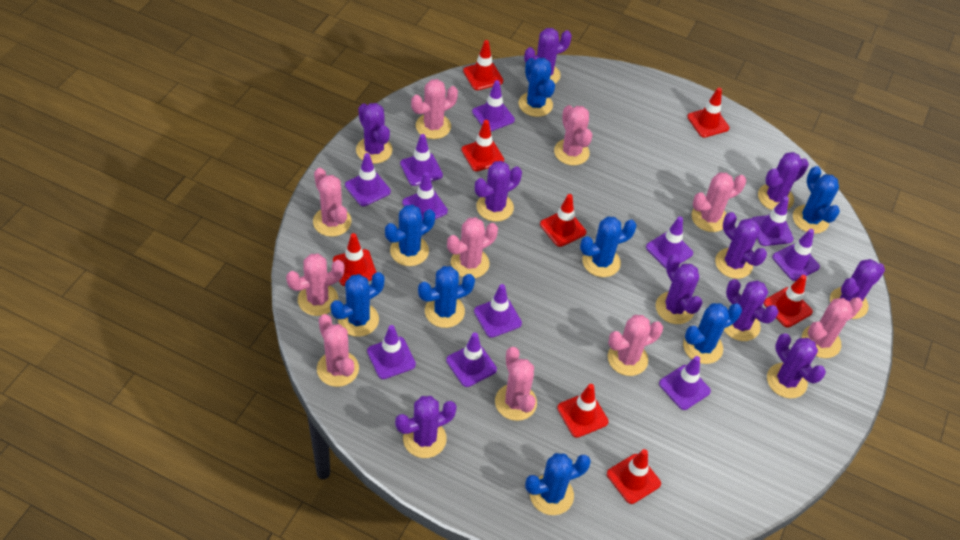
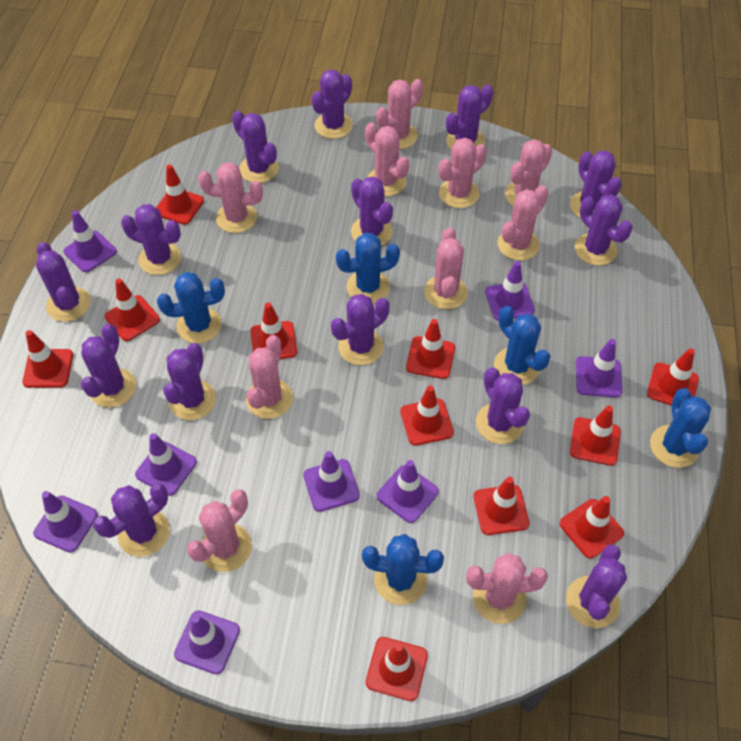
blue cactus: [330,272,384,337] [385,205,435,266] [418,266,475,328] [519,58,555,117] [525,453,591,515] [580,216,637,277] [683,303,742,364] [793,166,840,234] = 8 -> [157,272,225,343] [336,233,400,303] [362,534,444,605] [494,306,550,385] [650,388,711,468] = 5
purple cactus: [356,103,393,164] [395,396,457,458] [475,161,522,222] [524,28,572,84] [656,254,702,324] [715,212,767,279] [724,279,778,341] [758,152,809,210] [767,333,826,398] [830,259,885,319] = 10 -> [36,242,91,322] [81,324,136,408] [93,483,170,557] [121,204,181,275] [163,343,216,420] [232,110,279,183] [311,69,353,139] [331,294,389,365] [351,176,393,245] [446,84,493,149] [476,367,530,444] [566,544,627,628] [570,151,622,218] [575,195,633,266] = 14
purple traffic cone: [345,153,391,206] [367,325,416,379] [400,134,443,186] [402,172,448,221] [446,332,497,387] [472,80,515,131] [474,284,522,338] [646,216,693,268] [659,356,711,410] [751,196,793,246] [772,229,820,281] = 11 -> [33,491,98,553] [63,210,117,272] [135,433,197,496] [174,610,240,675] [303,451,360,512] [377,460,439,523] [485,261,535,320] [576,339,622,398] = 8
red traffic cone: [333,233,377,286] [462,120,504,171] [463,40,503,90] [540,194,586,247] [557,384,608,438] [607,449,661,504] [687,88,729,138] [764,275,813,328] = 8 -> [22,330,73,388] [105,278,160,341] [156,164,204,225] [250,302,297,359] [366,637,428,701] [400,385,454,446] [406,319,455,379] [473,477,530,535] [559,496,624,559] [570,405,621,466] [647,348,699,406] = 11

